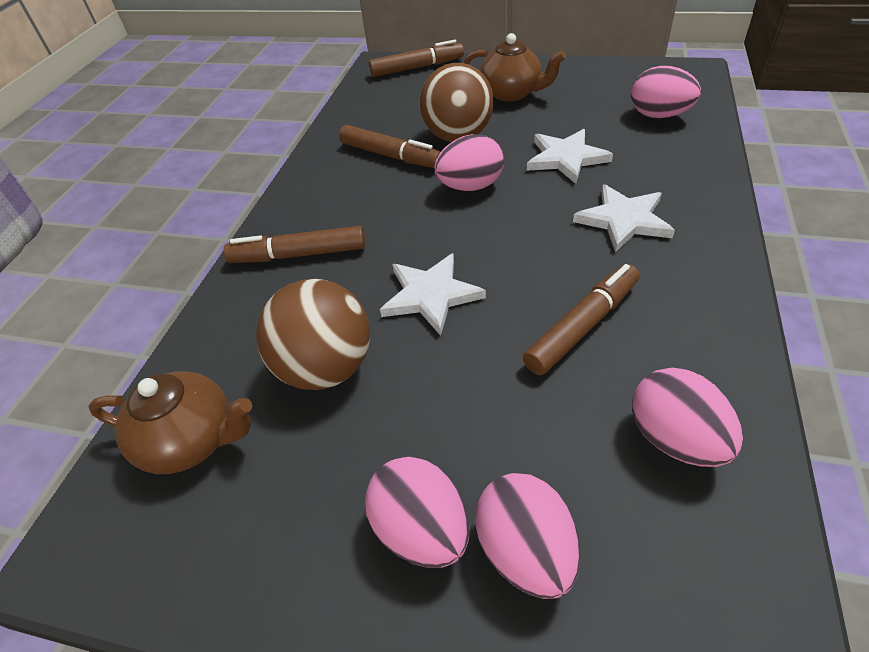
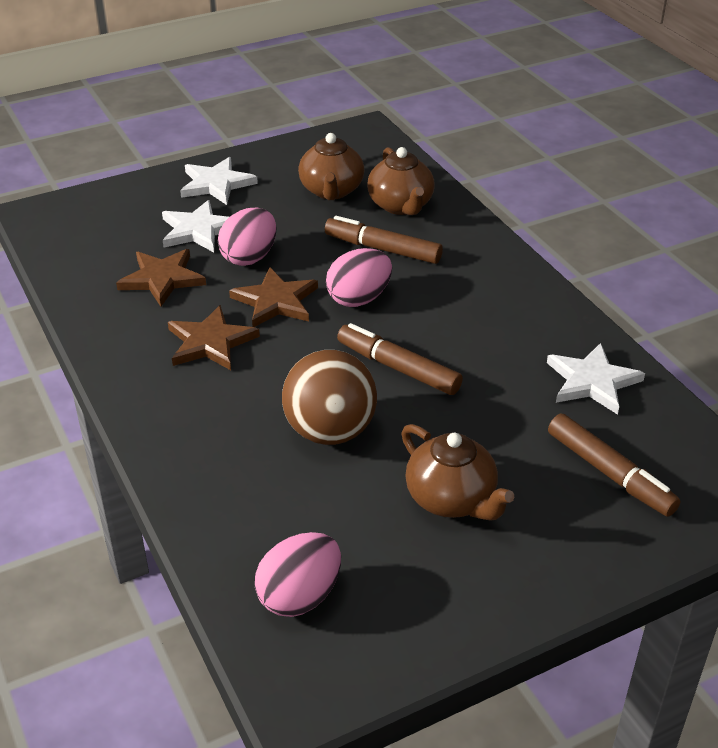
brown ball: [256,279,370,390] [420,63,494,142] = 2 -> [282,350,377,445] = 1
brown marker: [223,226,365,263] [339,125,441,168] [369,40,464,77] [523,264,640,375] = 4 -> [325,216,443,264] [337,323,463,395] [548,413,681,517] = 3
brown star: none = 0 -> [116,249,206,306] [168,305,260,370] [229,267,318,327] = 3
brown teapot: [89,371,252,474] [464,33,566,102] = 2 -> [298,133,364,200] [367,147,434,215] [401,424,514,521] = 3
pink egg: [365,457,470,568] [434,134,504,191] [475,473,580,599] [631,66,701,118] [632,368,743,467] = 5 -> [218,208,277,266] [255,532,341,617] [326,248,392,307] = 3

